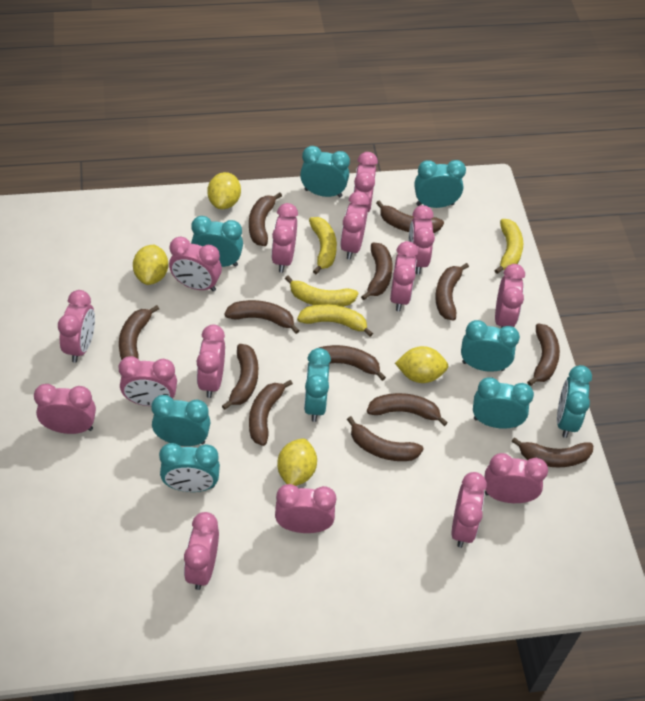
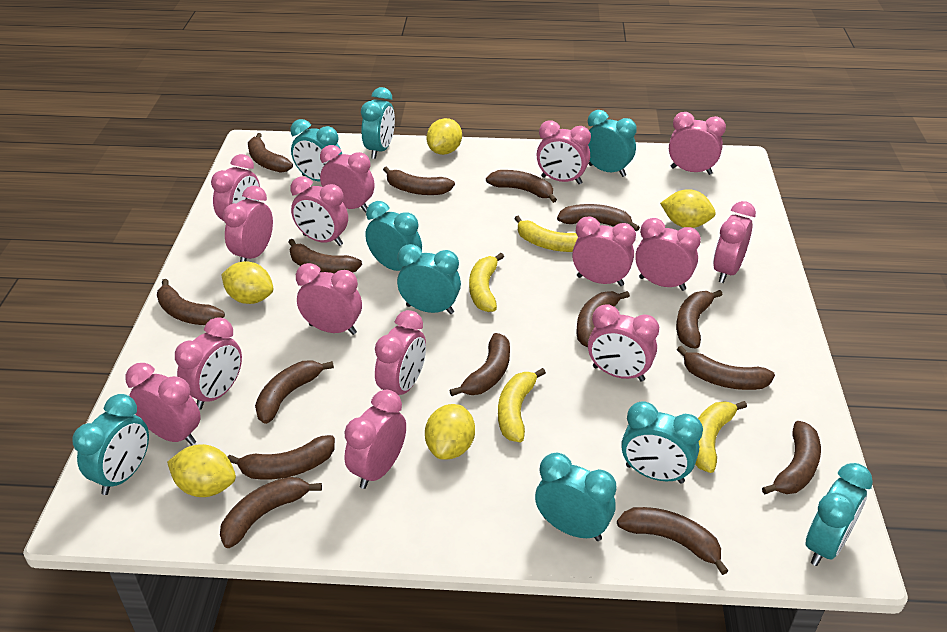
brown banana: [119,305,159,360] [222,344,258,410] [224,300,300,334] [249,192,282,246] [249,380,293,446] [319,345,386,381] [347,416,424,461] [361,243,393,300] [367,393,448,426] [376,200,444,233] [435,263,469,321] [512,437,593,467] [527,323,560,386] = 13 -> [157,279,225,325] [220,477,322,548] [228,435,335,479] [248,133,293,173] [255,360,334,424] [288,239,362,274] [383,166,455,195] [449,333,510,396] [486,170,557,203] [557,204,640,231] [576,291,630,347] [617,507,729,575] [676,290,723,349] [677,346,775,390] [762,421,821,495] = 15
yellow lemon: [133,245,168,285] [207,172,241,209] [277,438,317,486] [395,346,448,383] = 4 -> [167,444,236,497] [221,261,273,304] [425,404,475,460] [426,118,462,155] [660,189,716,228] = 5

